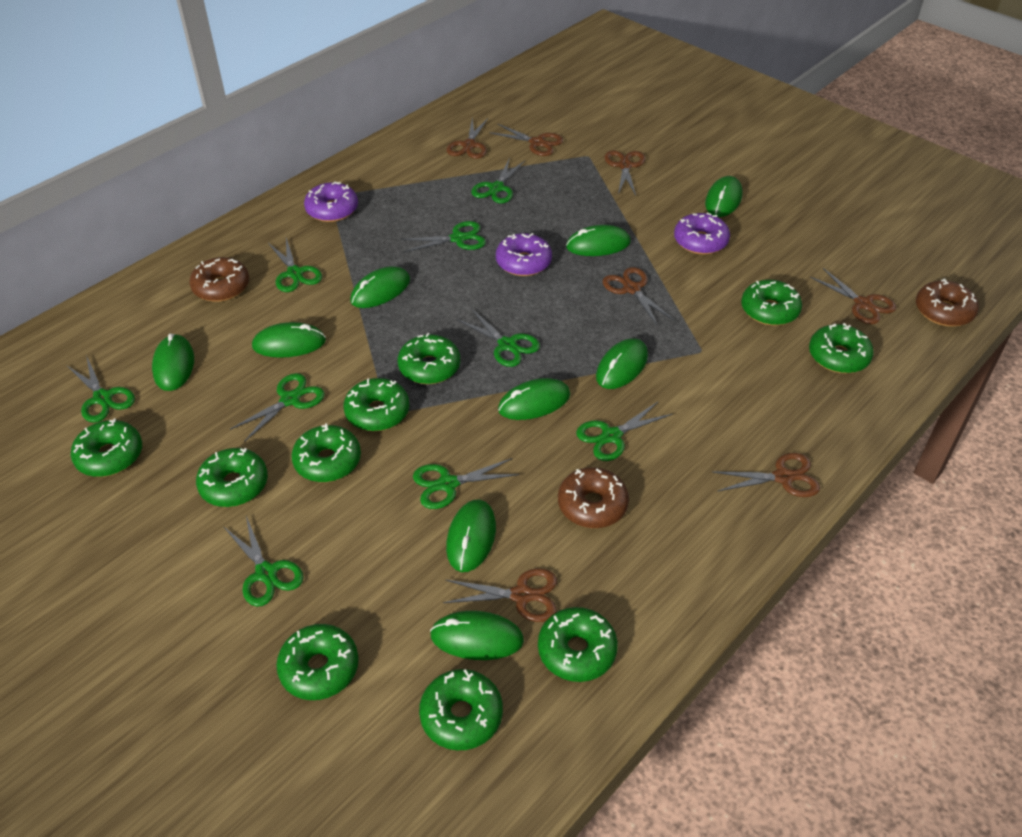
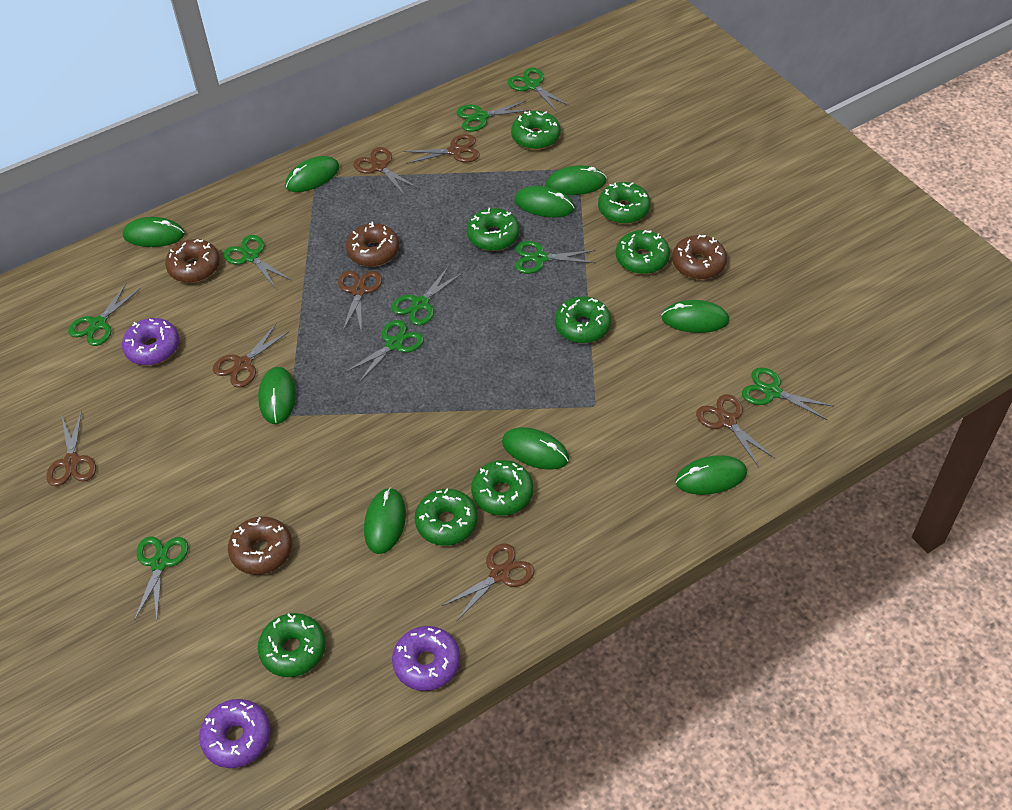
brown donut: [189,257,249,302] [558,467,629,528] [916,279,979,327] = 3 -> [165,239,220,283] [228,517,292,575] [346,222,399,267] [672,235,727,279] = 4
green donut: [71,419,142,477] [196,448,268,507] [276,624,359,700] [291,423,361,482] [344,378,409,431] [398,333,460,384] [419,669,503,750] [538,607,618,682] [741,280,802,326] [809,323,874,373] = 10 -> [258,613,326,677] [415,488,478,546] [467,208,520,251] [471,460,533,515] [511,111,561,150] [555,296,611,343] [598,182,650,224] [616,230,670,274] = 8

